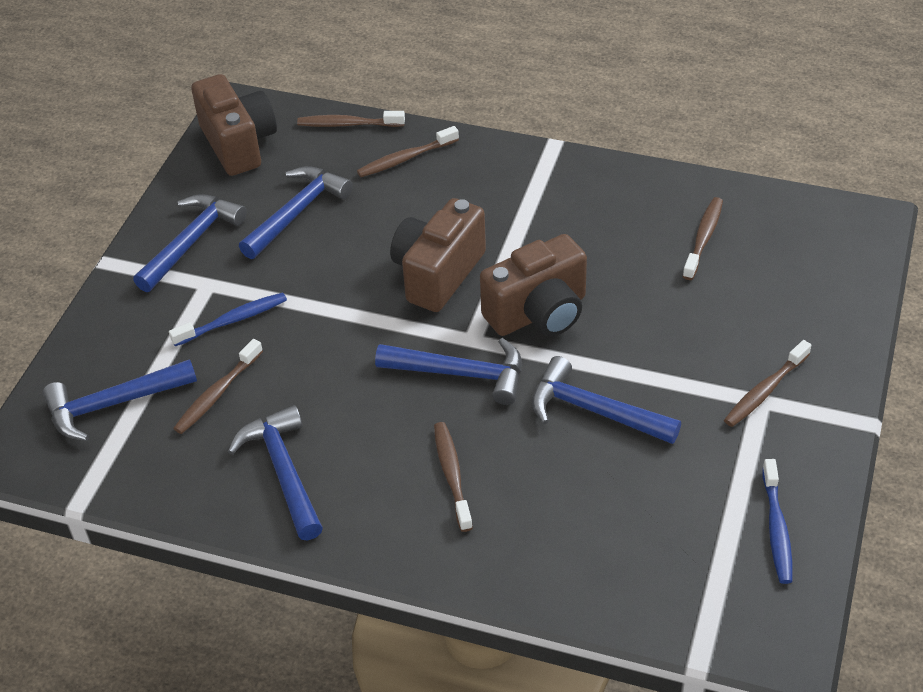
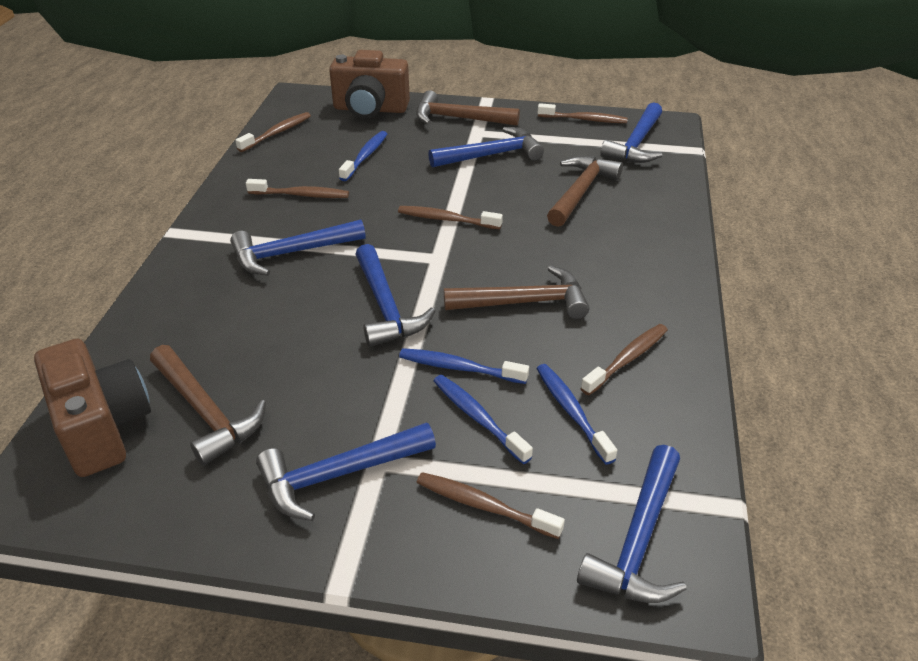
blue toothbrush: [169,293,287,346] [762,459,793,584] = 2 -> [339,131,387,181] [399,348,529,384] [434,375,533,464] [536,364,617,465] = 4
brown camera: [191,74,277,176] [390,198,486,312] [480,234,587,336] = 3 -> [34,339,151,477] [329,50,410,119] = 2
brown hammer: none = 0 -> [150,345,266,466] [416,90,520,126] [444,265,589,319] [547,156,623,227] = 4

